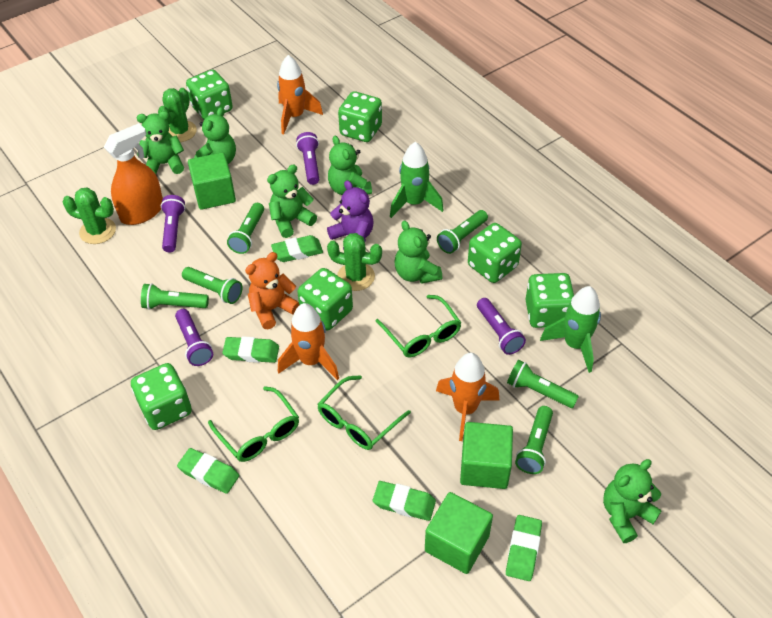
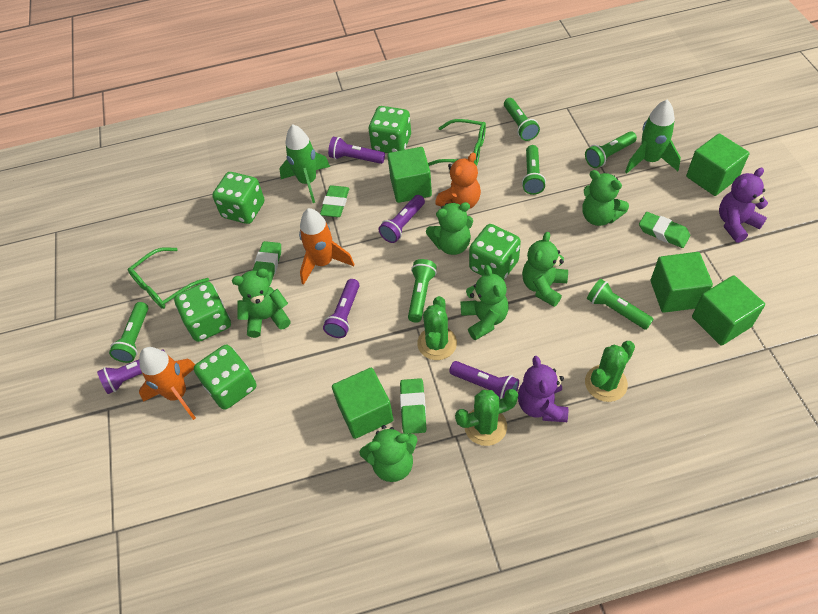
green cube: [188,152,236,210] [425,492,493,574] [460,422,513,489] = 3 -> [332,368,394,439] [387,147,432,203] [651,252,713,313] [686,134,749,196] [692,275,765,346] = 5
green dice: [131,363,192,430] [186,70,233,119] [297,268,353,330] [338,91,382,142] [468,223,522,283] [525,273,574,328] = 6 -> [174,281,231,342] [194,345,256,410] [212,172,264,224] [369,106,411,153] [469,224,521,280] = 5
green eraser: [177,448,239,494] [222,336,279,363] [271,235,323,262] [373,481,436,521] [506,515,542,581] = 5 -> [252,241,281,286] [320,185,349,217] [400,378,426,434] [639,212,690,248] = 4
green glasses: [208,386,299,462] [317,375,411,450] [376,295,461,357] = 3 -> [128,247,209,309] [428,119,486,166] = 2
orange rocket: [277,55,323,134] [278,303,339,380] [436,353,499,441] = 3 -> [139,347,196,420] [299,208,354,285] = 2
orange spray bottle: [104,123,163,225] = 1 -> none = 0
purple flashlight: [161,195,185,252] [175,309,213,366] [296,132,319,185] [477,298,526,355] = 4 -> [97,350,165,394] [323,279,360,338] [328,137,385,164] [378,195,425,243] [449,361,519,399] = 5
purple teddy bear: [327,180,373,250] = 1 -> [518,356,568,422] [719,168,768,243] = 2

